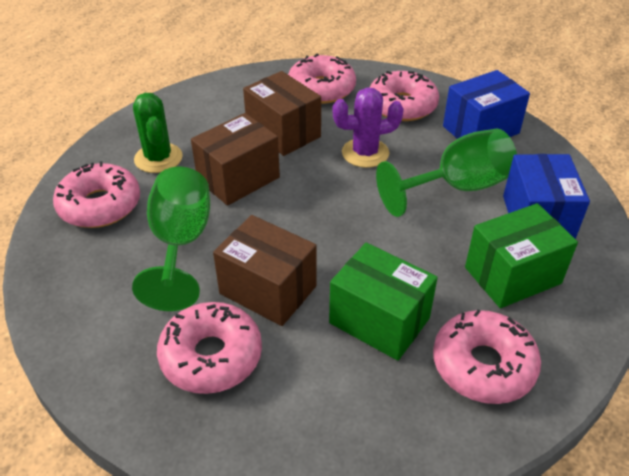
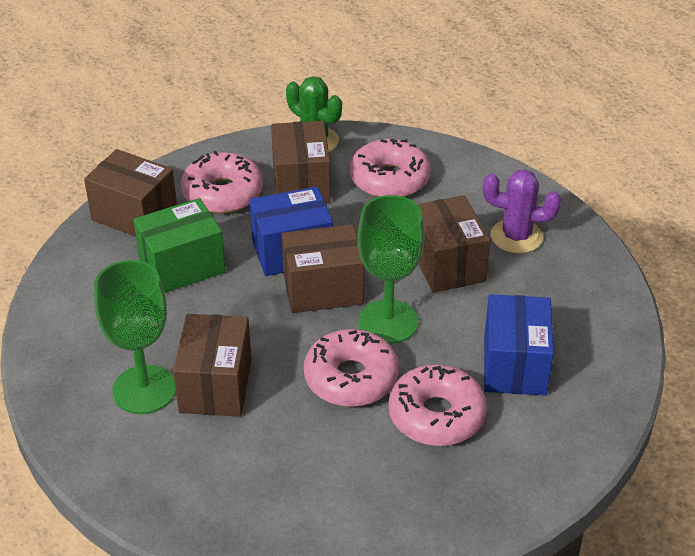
brown box: [191,113,280,206] [213,215,317,326] [243,71,321,156] = 3 -> [84,149,177,237] [173,314,251,417] [271,121,331,203] [282,224,364,313] [417,195,490,293] = 5
green box: [329,243,438,361] [465,203,578,308] = 2 -> [133,198,226,293] = 1
pink donut: [53,161,140,228] [157,302,262,394] [288,54,356,104] [369,71,439,121] [433,310,541,404] = 5 -> [181,151,263,214] [304,329,399,407] [350,139,431,197] [389,365,487,446] = 4

